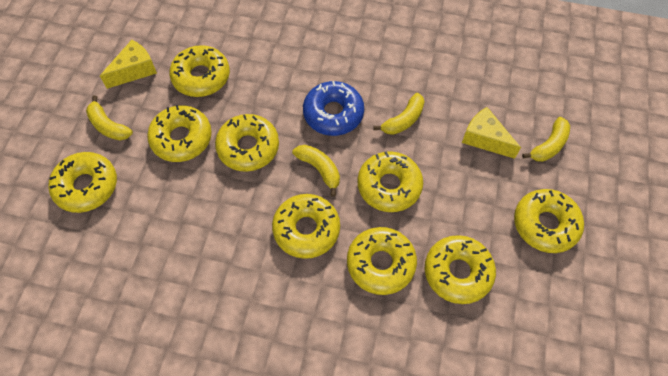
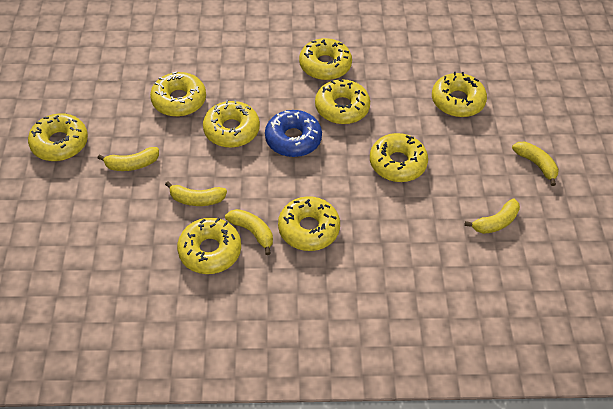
yellow banana: [86,95,133,141] [292,145,340,197] [373,93,425,135] [522,117,570,162] = 4 -> [98,147,159,171] [165,181,227,206] [225,209,273,255] [465,199,520,234] [512,142,559,186] = 5
yellow cheese: [100,40,157,89] [462,107,521,159] = 2 -> none = 0

